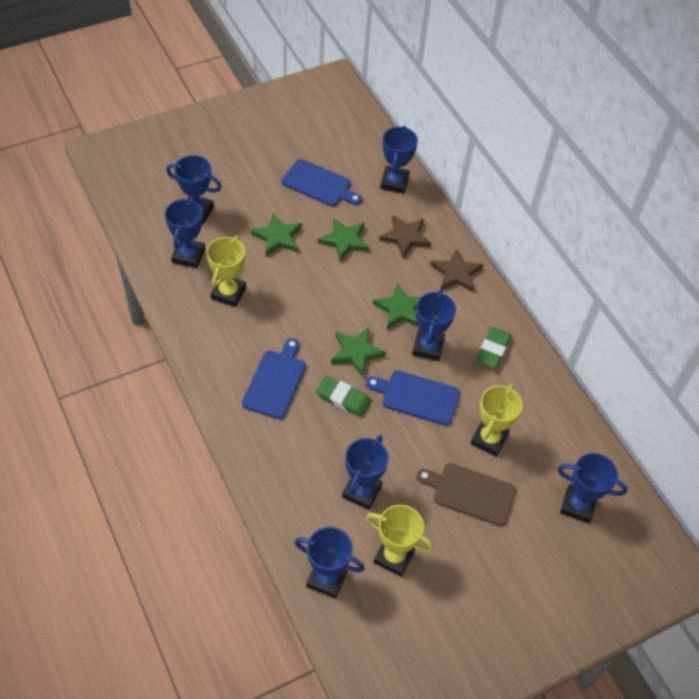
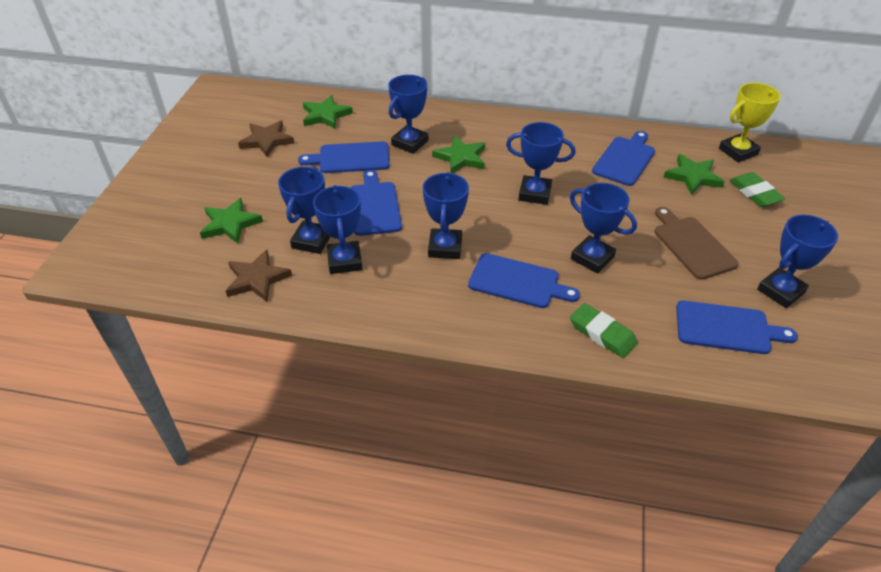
blue cutting board: [242,338,306,419] [281,159,362,206] [366,370,460,426] = 3 -> [298,142,390,173] [350,170,402,236] [468,253,580,308] [592,131,655,186] [676,300,798,354] = 5
yellow trophy: [206,236,246,307] [366,505,434,577] [471,384,523,457] = 3 -> [719,83,781,162] = 1

